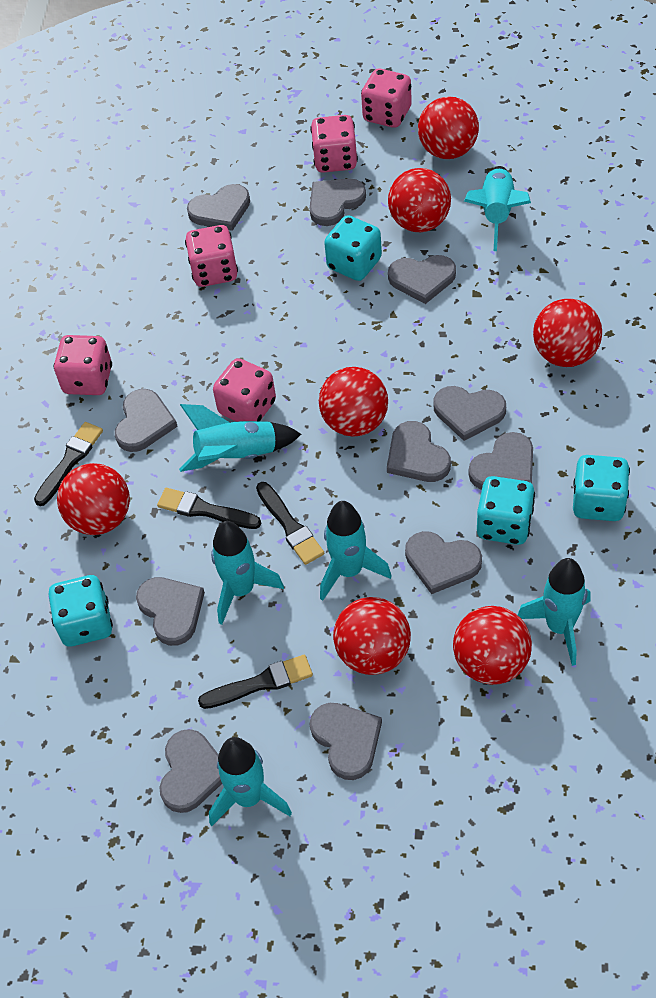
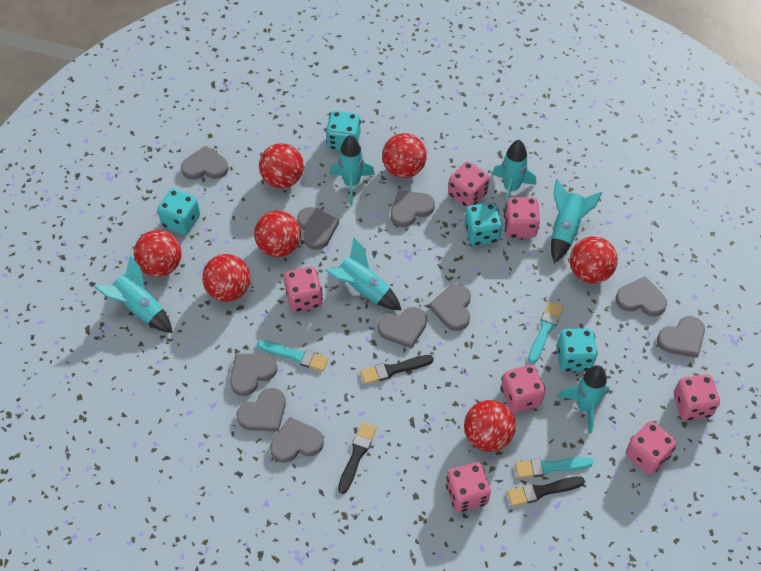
black brush: [34,422,103,506] [157,488,261,529] [198,655,313,709] [256,482,324,565] = 4 -> [338,422,377,494] [360,355,434,384] [507,476,585,507] = 3
grey heart: [115,389,178,452] [136,577,205,646] [159,729,222,813] [187,184,250,231] [309,178,366,226] [310,703,382,780] [387,421,451,482] [388,255,456,304] [405,531,482,594] [433,386,506,441] [468,432,533,490] = 11 -> [181,145,229,180] [230,354,278,396] [237,388,286,432] [270,417,324,463] [297,207,339,250] [377,307,427,349] [391,190,435,227] [429,284,471,331] [616,276,667,316] [657,316,705,358] = 10
pink dice: [53,335,112,395] [185,225,238,287] [213,358,276,422] [310,115,358,173] [361,69,412,128] = 5 -> [284,267,323,312] [446,462,491,512] [448,162,489,207] [501,365,545,413] [504,197,540,238] [626,421,676,474] [674,374,720,420] = 7
turquoise brush: none = 0 -> [257,340,329,371] [515,457,593,478] [528,301,563,364] = 3

